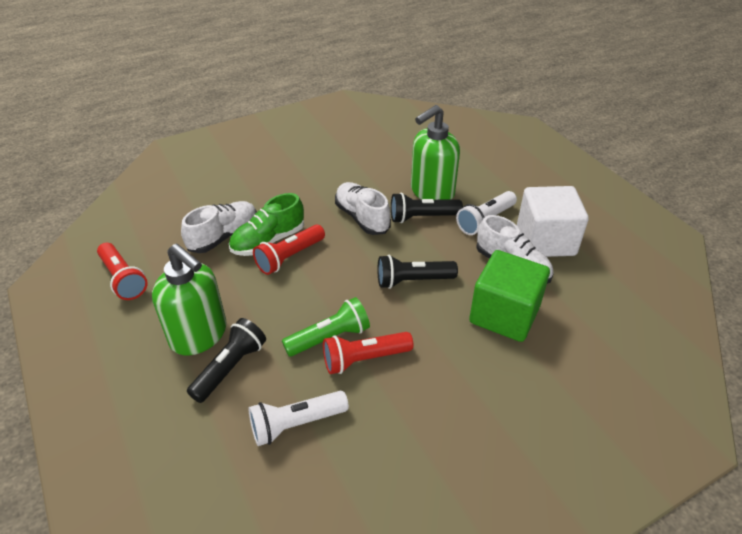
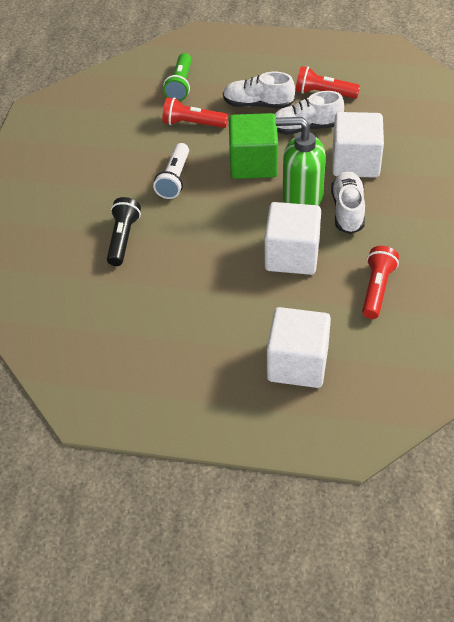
black flashlight: [187,318,266,403] [377,255,458,289] [391,193,463,223] = 3 -> [107,197,141,266] = 1
green shoe: [229,193,304,256] = 1 -> none = 0
green soap dispenser: [152,244,227,355] [411,105,460,200] = 2 -> [275,117,326,206] = 1
white cube: [517,186,589,257] = 1 -> [264,202,321,275] [267,307,331,388] [332,112,384,178] = 3
white flashlight: [249,391,349,446] [456,191,517,235] = 2 -> [153,143,189,199] = 1

